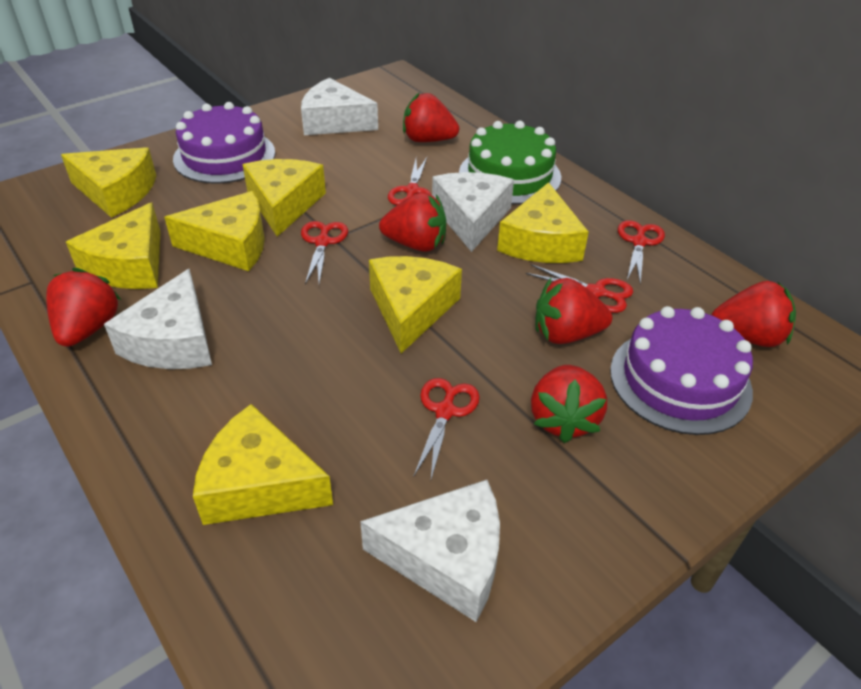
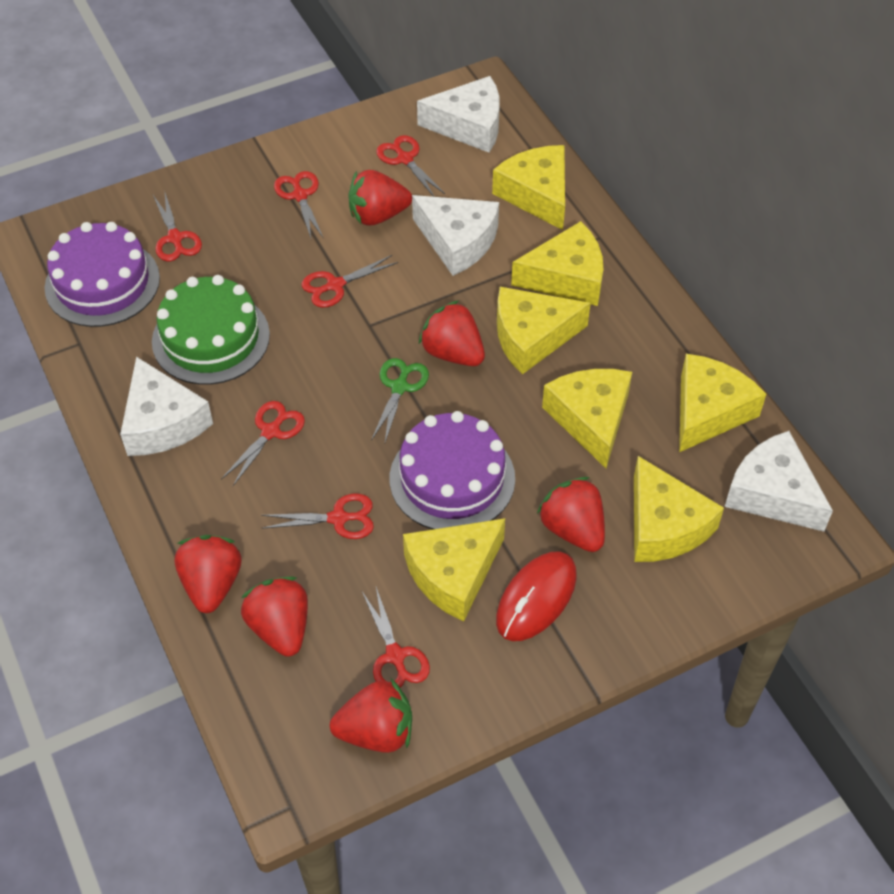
green scissors: none = 0 -> [371,358,429,442] = 1
red mouse: none = 0 -> [496,551,577,641] = 1
red scissors: [301,221,348,284] [388,157,431,205] [414,378,480,479] [526,264,633,313] [618,220,665,284] = 5 -> [153,190,202,261] [221,401,305,486] [261,494,374,539] [274,171,324,239] [301,255,398,308] [362,587,430,688] [376,135,445,197] = 7

